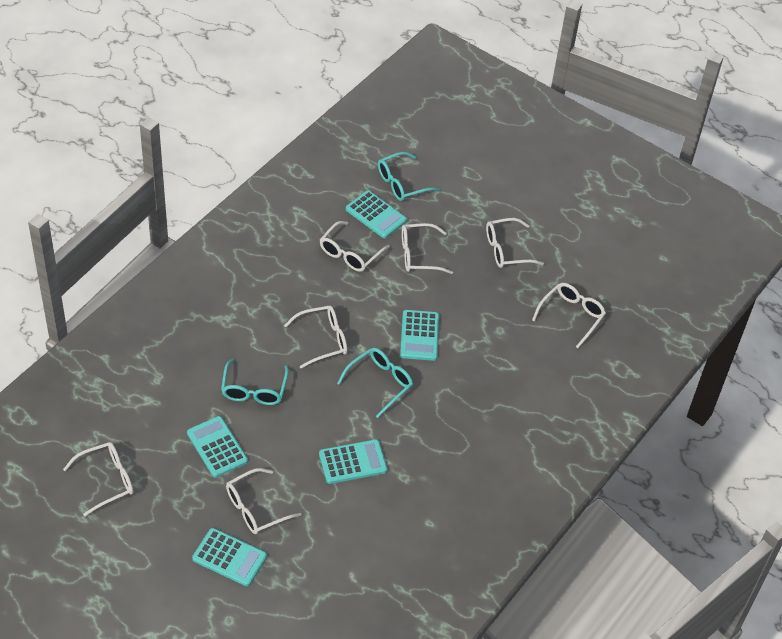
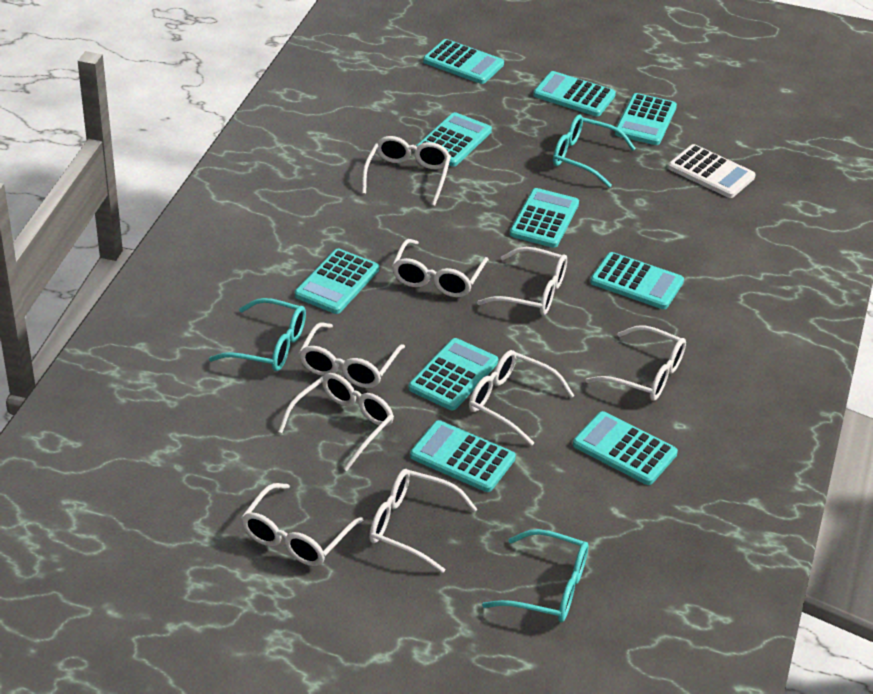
turquoise calculator: [187,416,248,477] [192,528,267,586] [319,439,387,484] [346,190,407,238] [400,310,439,361] = 5 -> [295,249,379,314] [408,338,498,410] [410,420,516,492] [416,112,492,167] [423,39,504,84] [510,188,579,248] [533,71,616,117] [573,411,678,485] [590,252,684,309] [615,93,677,145] = 10
white calculator: none = 0 -> [668,144,756,198] = 1
white glasses: [63,442,133,516] [226,468,301,534] [284,306,347,368] [320,221,390,272] [402,223,453,274] [486,218,544,268] [532,283,606,348] = 7 -> [241,483,363,566] [278,373,394,471] [299,323,405,388] [362,136,451,206] [369,469,477,573] [392,239,489,297] [469,350,574,446] [477,247,567,315] [586,325,686,401] = 9

